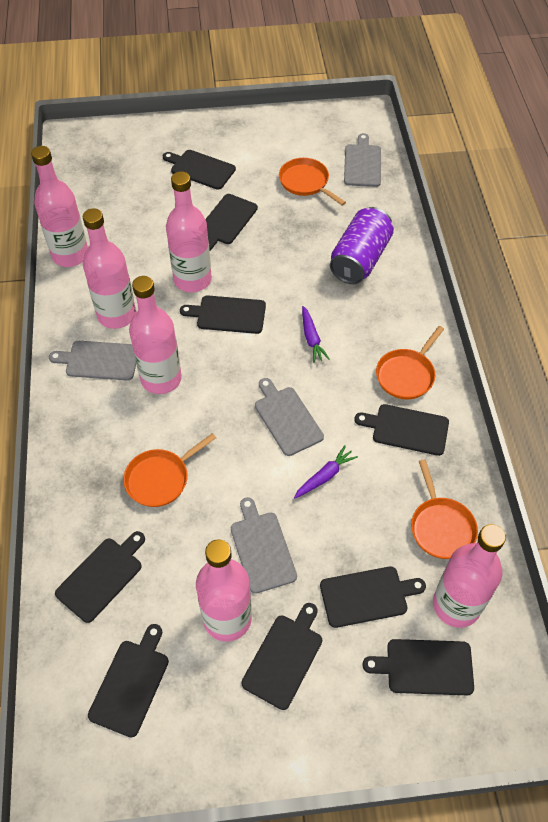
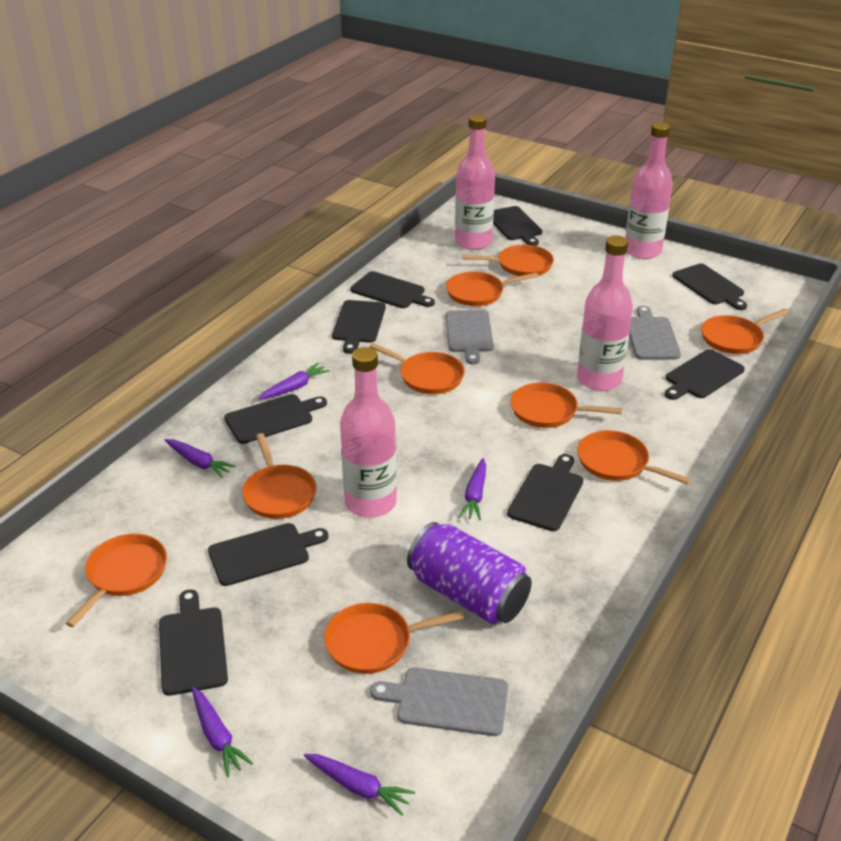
grey cutting board: [49,341,136,381] [231,497,297,594] [255,378,324,456] [344,133,381,187] = 4 -> [370,668,508,736] [446,310,494,364] [629,306,681,359] = 3
orange pan: [123,433,216,507] [279,158,346,206] [376,326,444,399] [411,459,478,559] = 4 -> [65,534,167,627] [242,433,316,519] [324,603,464,674] [369,343,465,394] [446,272,538,306] [463,245,554,276] [511,382,622,428] [577,430,691,485] [701,309,789,354] = 9
pink bottle: [31,146,88,267] [83,208,136,329] [129,276,182,394] [166,171,212,292] [196,539,252,642] [433,524,506,628] = 6 -> [340,347,397,518] [455,114,495,250] [577,235,633,391] [625,122,673,259] = 4
purple carrot: [294,445,358,498] [302,306,330,363] = 2 -> [165,439,236,478] [192,687,253,777] [258,363,329,400] [304,754,415,816] [459,458,486,520] = 5

